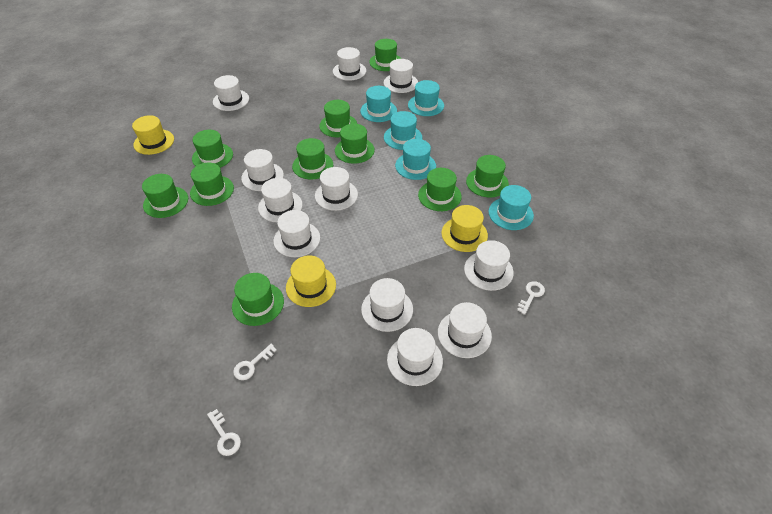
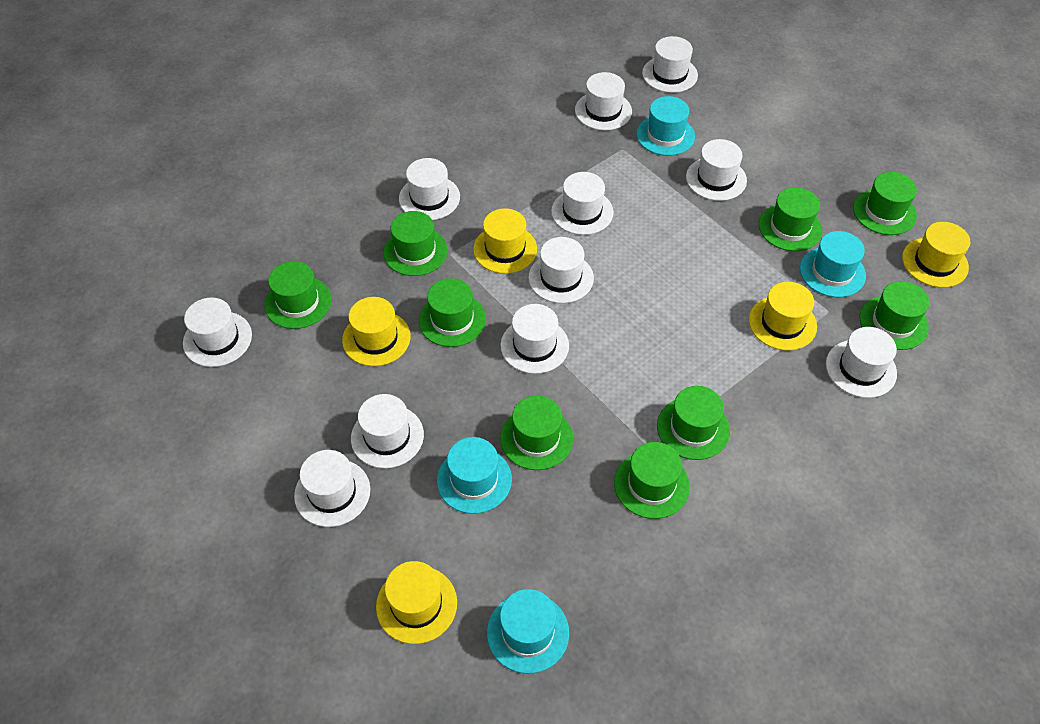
green hat: [142,174,188,218] [190,163,234,206] [192,130,233,168] [232,273,284,326] [292,138,333,180] [319,100,357,137] [335,124,375,164] [369,39,401,71] [418,168,462,211] [466,155,509,197] = 10 -> [265,261,332,329] [383,211,448,276] [419,278,486,347] [500,396,573,470] [614,442,690,519] [657,386,730,460] [759,187,822,251] [853,172,917,235] [859,281,929,350] = 9
turquoise hat: [360,86,397,122] [384,111,423,150] [395,139,436,180] [408,80,444,116] [488,185,534,230] = 5 -> [437,437,512,514] [487,589,569,674] [636,96,695,156] [800,231,866,297] = 4
white key: [207,409,241,456] [233,344,277,380] [517,281,545,315] = 3 -> none = 0
yellow hat: [132,115,174,155] [286,256,336,307] [441,205,488,252] = 3 -> [342,297,411,366] [376,561,457,644] [473,208,537,274] [749,282,817,351] [902,222,970,288] = 5

